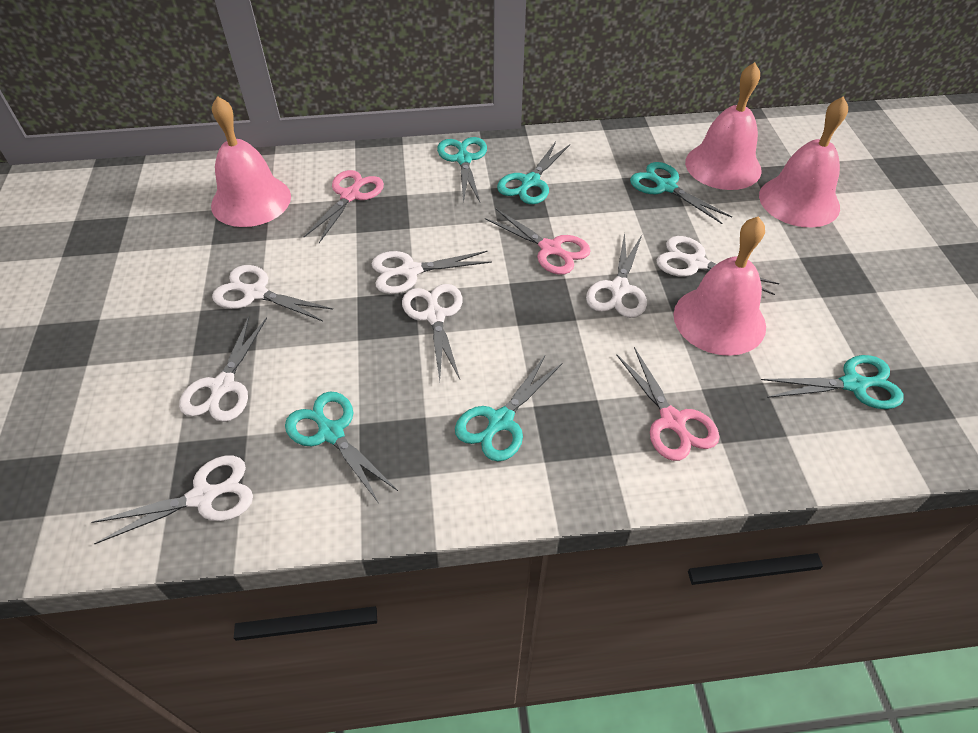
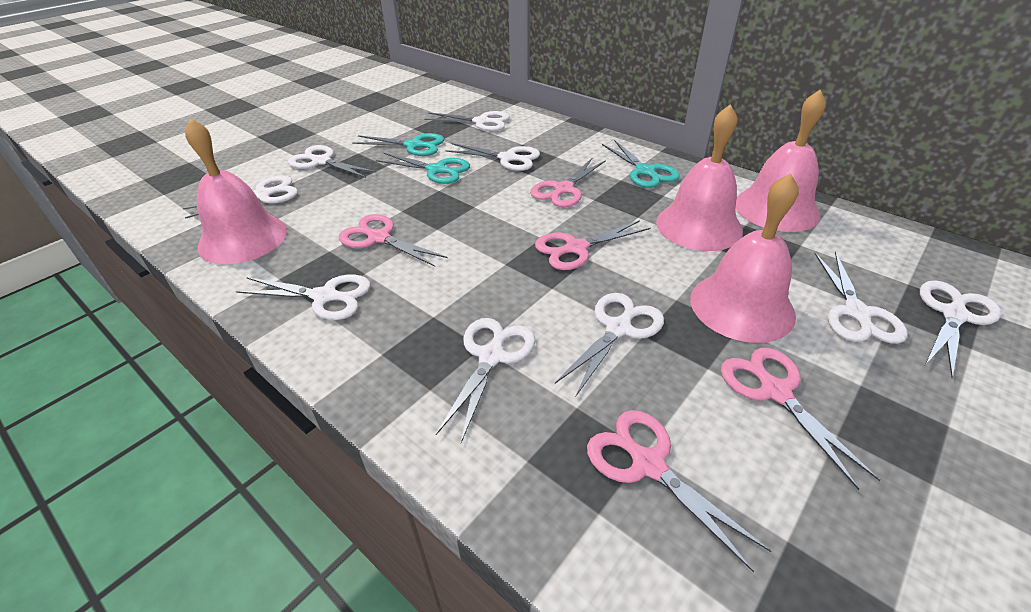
pink scissors: [304,170,384,243] [485,209,591,275] [616,347,720,461] = 3 -> [339,214,448,267] [530,158,606,207] [535,220,651,270] [587,410,771,572] [721,348,880,490] = 5
turquoise scissors: [285,392,398,502] [437,137,487,203] [455,356,562,461] [497,142,570,204] [630,162,732,224] [761,355,904,409] = 6 -> [352,133,444,156] [376,153,470,184] [602,140,680,188] = 3
white scissors: [91,455,253,544] [179,316,267,422] [212,265,333,321] [372,251,492,294] [402,284,462,381] [586,233,647,318] [656,236,779,295] = 7 -> [183,176,298,219] [236,275,371,320] [288,145,377,178] [424,111,510,131] [436,318,536,443] [446,143,540,171] [555,293,664,396] [814,252,908,344] [920,280,1001,378] = 9

